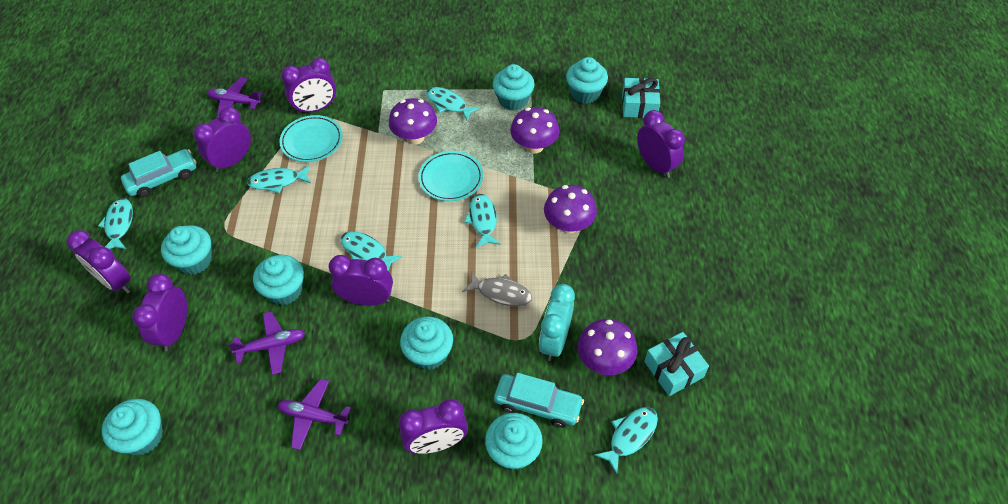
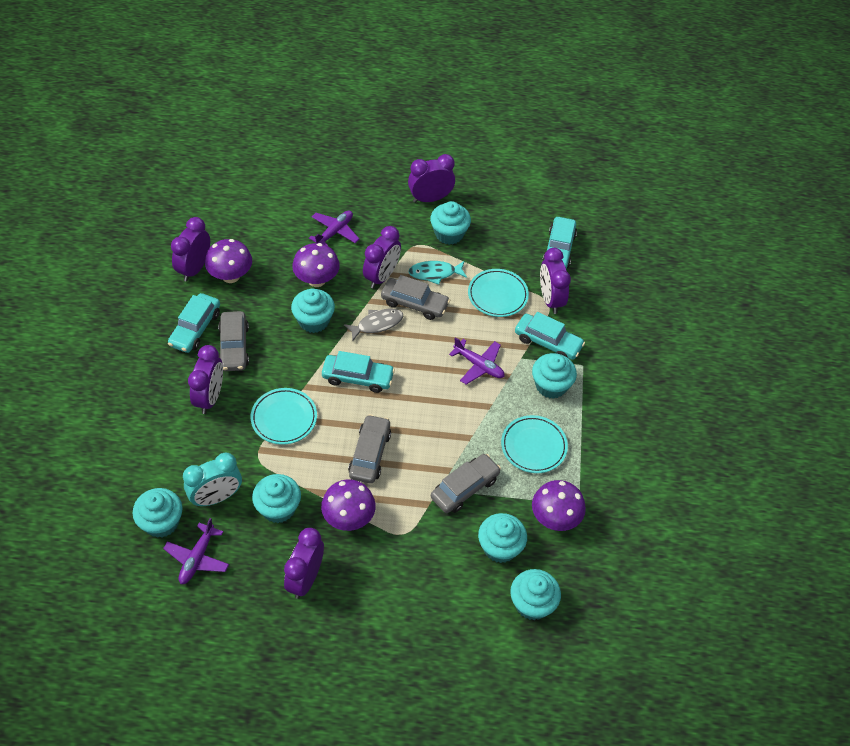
grey car: none = 0 -> [218,311,249,371] [348,414,391,483] [381,275,450,320] [431,454,501,513] = 4
purple clock: [67,230,131,294] [132,274,187,351] [193,107,251,172] [281,58,336,114] [329,255,393,306] [399,399,468,454] [637,110,685,178] = 7 -> [171,217,210,282] [188,345,223,414] [284,528,324,599] [363,226,401,289] [408,154,455,203] [540,248,571,314] = 6
turquoise car: [121,149,196,197] [494,373,584,428] = 2 -> [168,293,220,353] [322,351,395,393] [515,312,585,360] [542,217,577,268] = 4
turquoise fish: [98,198,133,249] [247,165,311,193] [340,231,402,271] [426,87,480,121] [464,194,500,248] [594,407,658,474] = 6 -> [408,261,467,285] = 1
turquoise gift: [622,78,660,118] [644,332,709,396] = 2 -> none = 0
turquoise plate: [279,115,343,162] [418,151,483,201] = 2 -> [251,388,317,445] [468,269,529,317] [501,415,568,473] = 3

